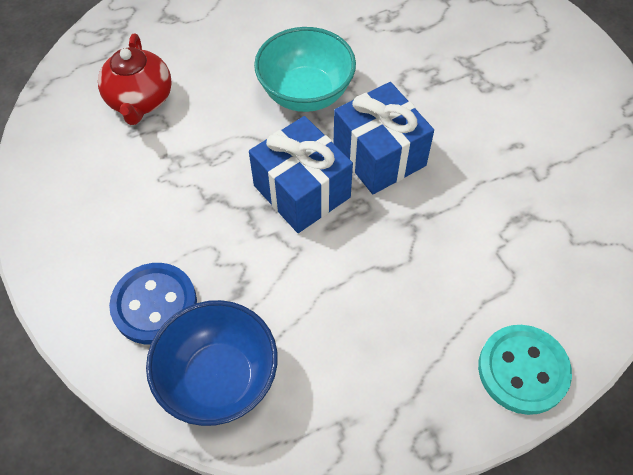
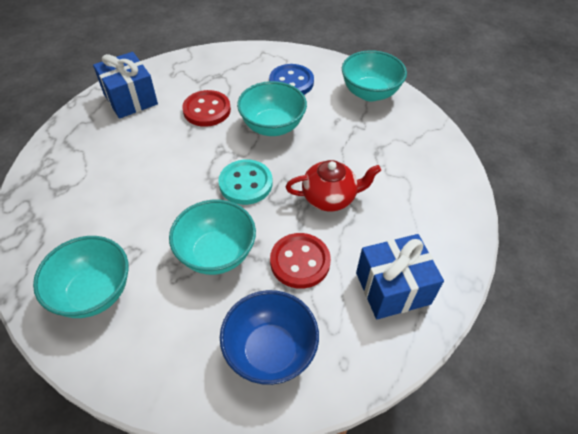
red button: none = 0 -> [182,90,231,127] [270,233,331,289] = 2
turquoise bowl: [254,27,356,112] = 1 -> [33,236,129,318] [169,200,256,275] [237,81,307,136] [342,50,407,101] = 4

